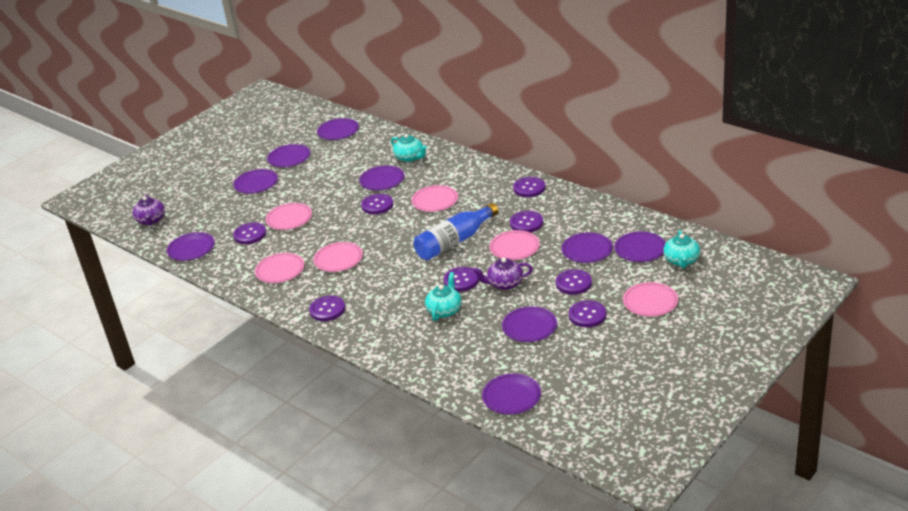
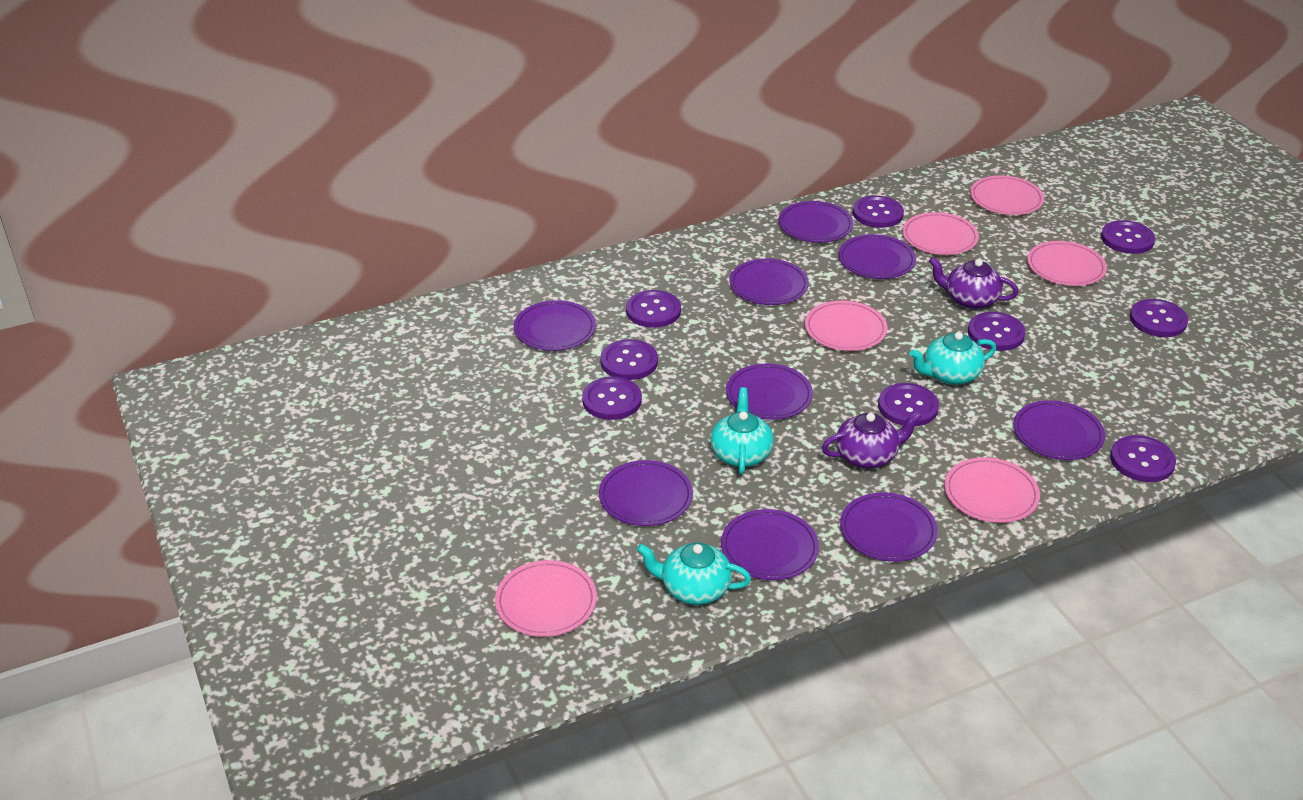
blue bottle: [414,203,499,260] = 1 -> none = 0
purple button: [233,223,266,244] [309,296,345,321] [361,194,393,214] [444,267,479,291] [510,211,543,232] [513,177,545,197] [556,269,592,295] [569,301,606,327] = 8 -> [582,377,642,420] [600,339,658,380] [626,290,681,328] [853,196,904,228] [878,383,939,426] [968,312,1026,351] [1101,220,1155,254] [1110,435,1176,482] [1130,299,1188,337] = 9

